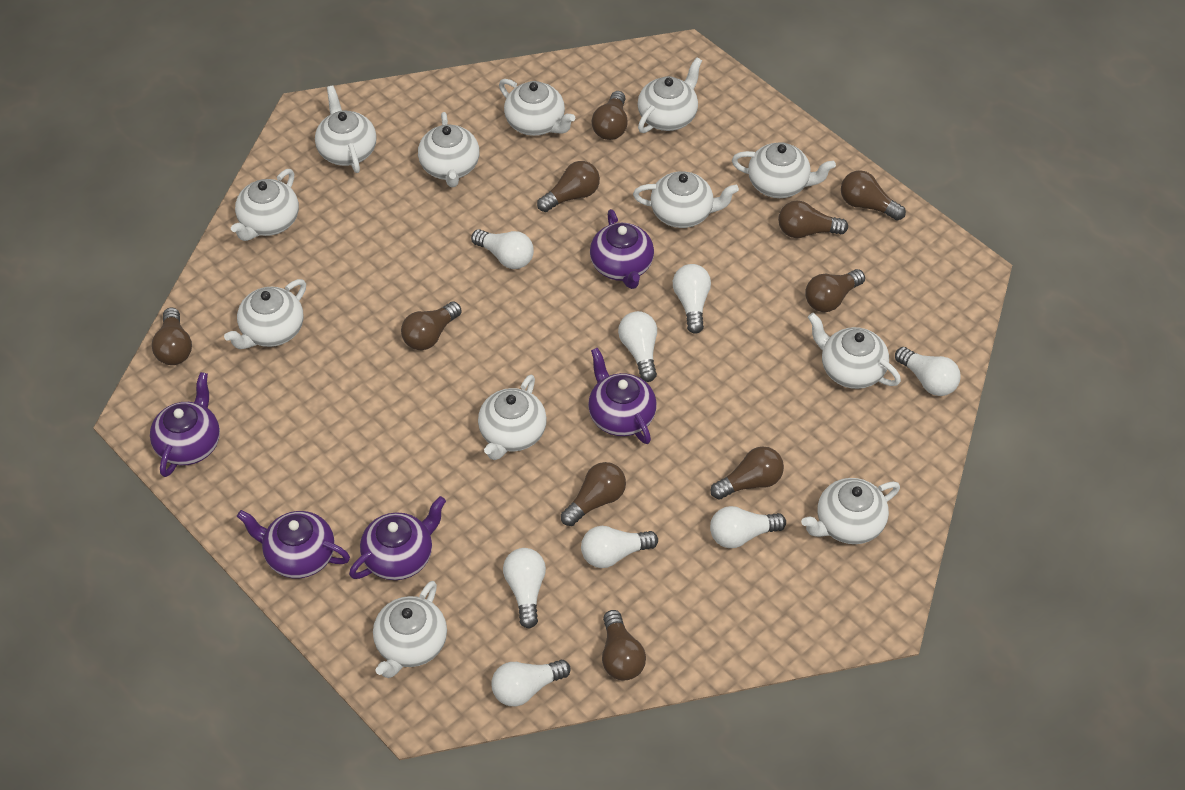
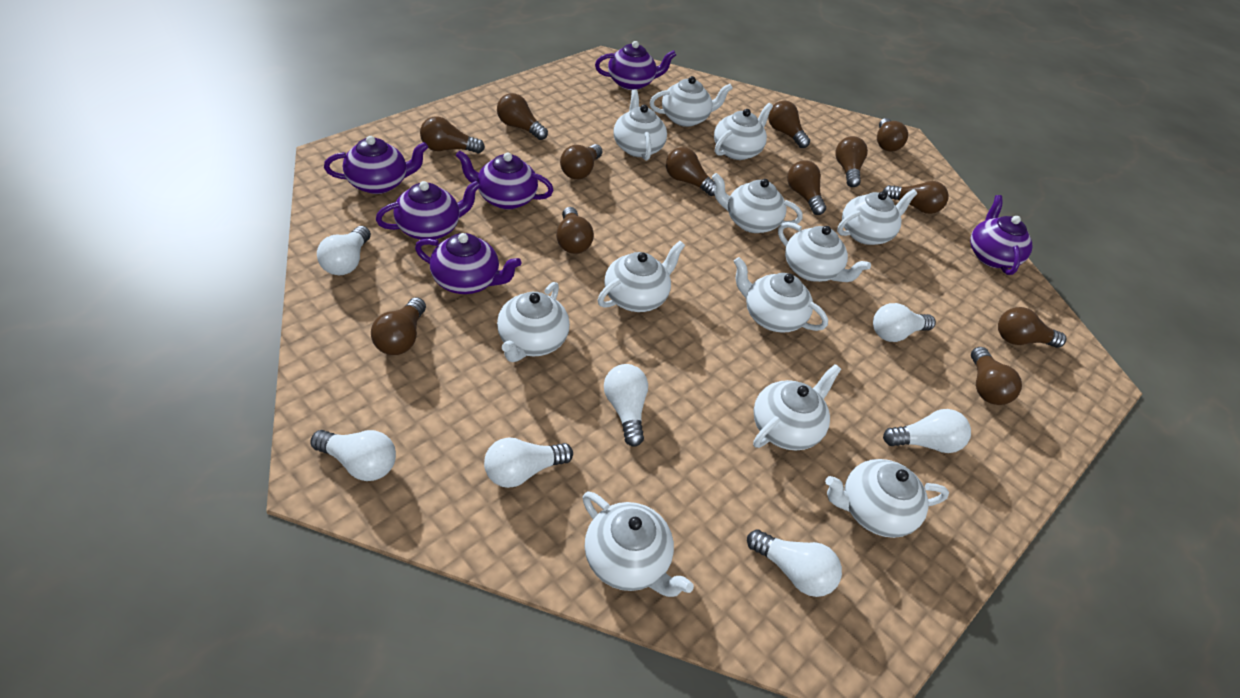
brown light bulb: [152,308,192,365] [401,302,462,350] [537,161,600,212] [561,462,626,526] [592,91,628,140] [602,610,646,680] [711,446,784,500] [778,201,848,238] [805,269,865,312] [841,170,906,221] = 10 -> [371,297,426,355] [420,116,485,154] [497,93,548,140] [556,207,594,254] [560,144,602,179] [666,147,715,196] [768,101,810,148] [787,160,826,215] [836,136,868,187] [877,118,908,151] [883,181,949,214] [971,347,1022,405] [998,307,1067,348] = 13
purple teapot: [150,372,220,477] [237,510,350,578] [349,496,446,580] [588,348,657,444] [590,209,654,289] = 5 -> [324,136,428,194] [376,181,481,240] [415,233,521,294] [456,150,554,209] [595,41,676,90] [970,195,1033,275] = 6
white light bulb: [471,229,534,269] [491,660,571,706] [503,548,546,629] [581,526,658,568] [618,311,657,382] [673,264,711,334] [710,506,786,548] [895,347,960,396] = 8 -> [310,430,396,481] [317,226,371,275] [484,437,573,488] [604,364,648,447] [747,529,842,597] [873,303,936,342] [883,409,971,453] = 7

